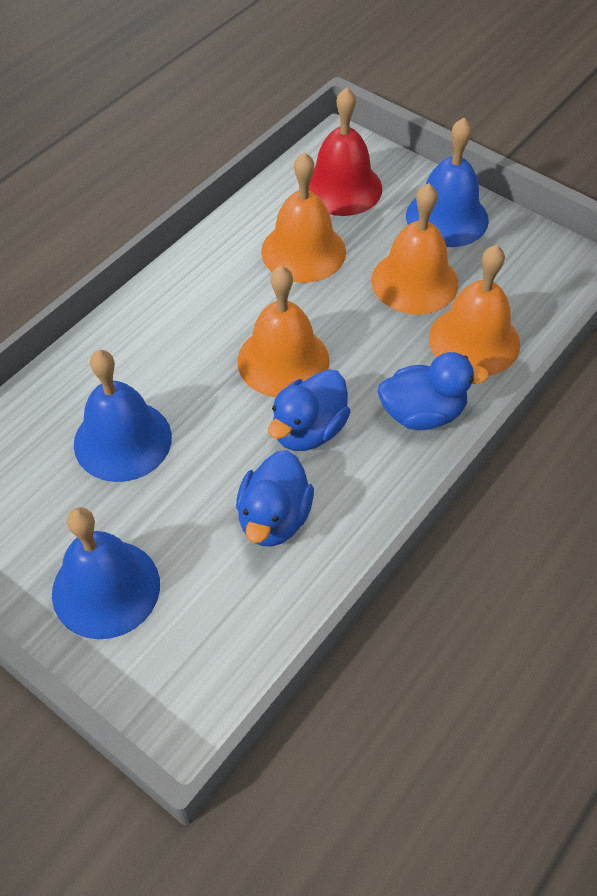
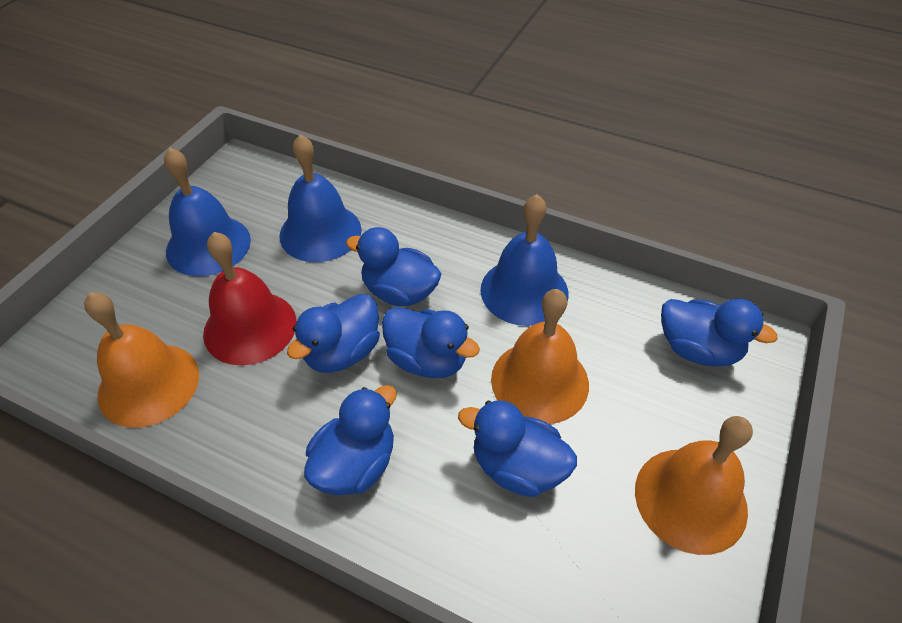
blue duck: [236,450,314,547] [268,369,350,451] [378,352,489,430] = 3 -> [287,294,380,373] [304,385,397,495] [346,227,441,306] [382,307,480,378] [458,400,577,497] [661,299,778,367] = 6
orange bell: [237,266,330,397] [261,152,346,283] [371,183,458,315] [429,245,520,376] = 4 -> [84,292,199,428] [491,289,589,424] [635,416,753,555] = 3

